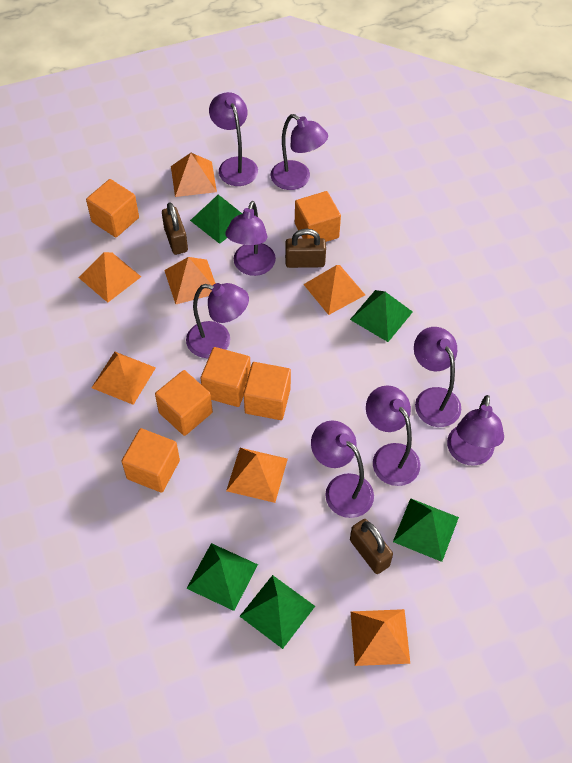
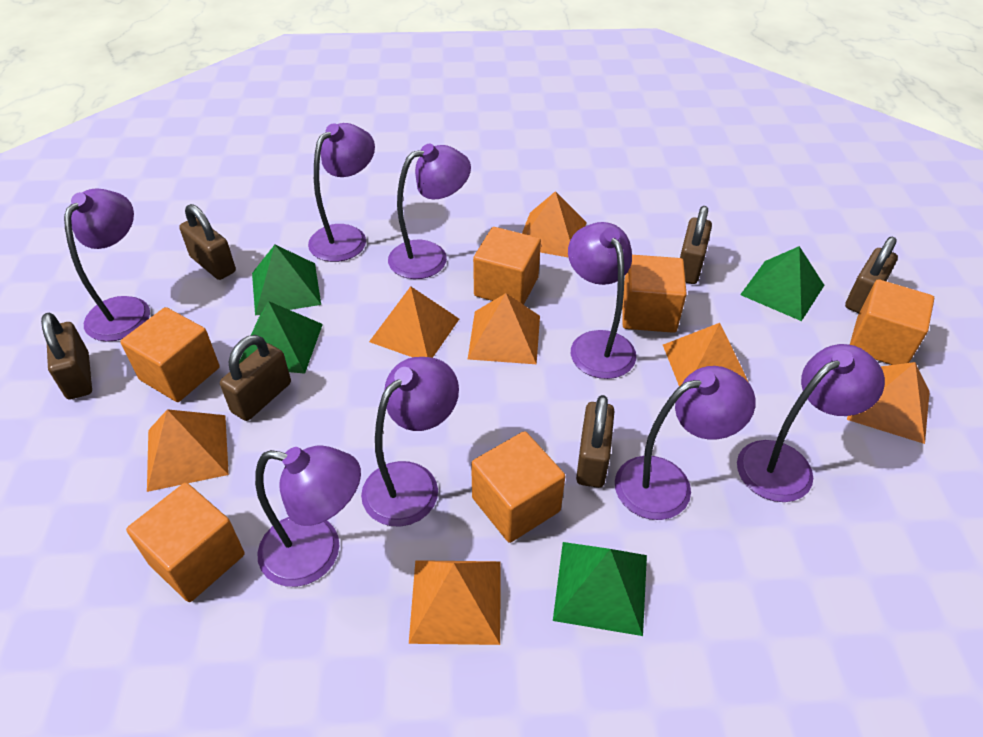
brown padlock: [162,202,188,255] [285,229,326,268] [350,519,393,574] = 3 -> [41,313,92,399] [179,204,236,280] [220,335,291,421] [576,395,614,488] [680,206,712,284] [845,237,898,313] = 6
green pyramid: [186,543,258,611] [190,194,242,244] [240,575,315,649] [350,290,413,342] [393,498,459,562] = 5 -> [239,301,323,374] [252,245,321,316] [553,542,647,636] [740,246,824,321] = 4

